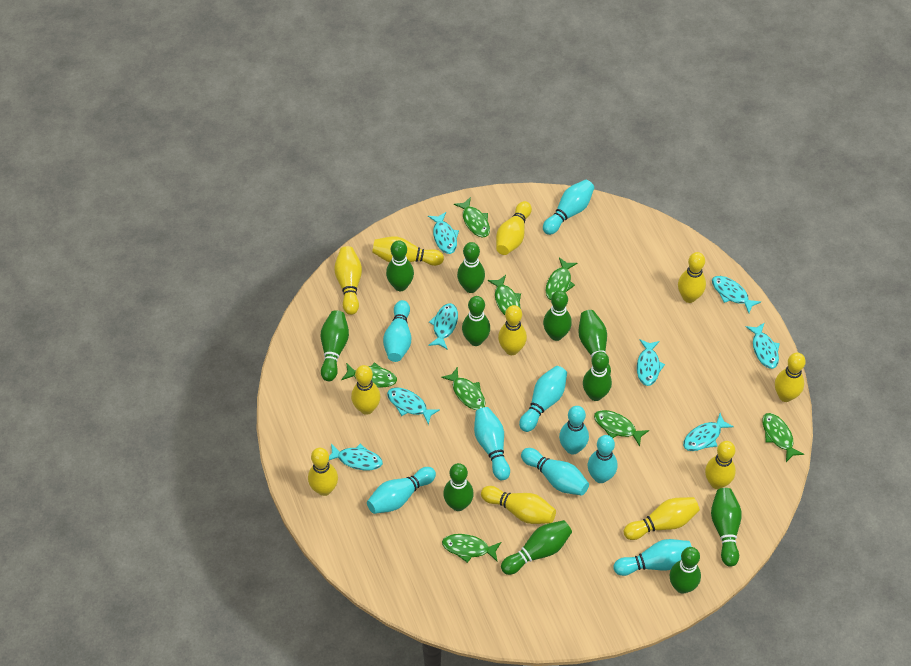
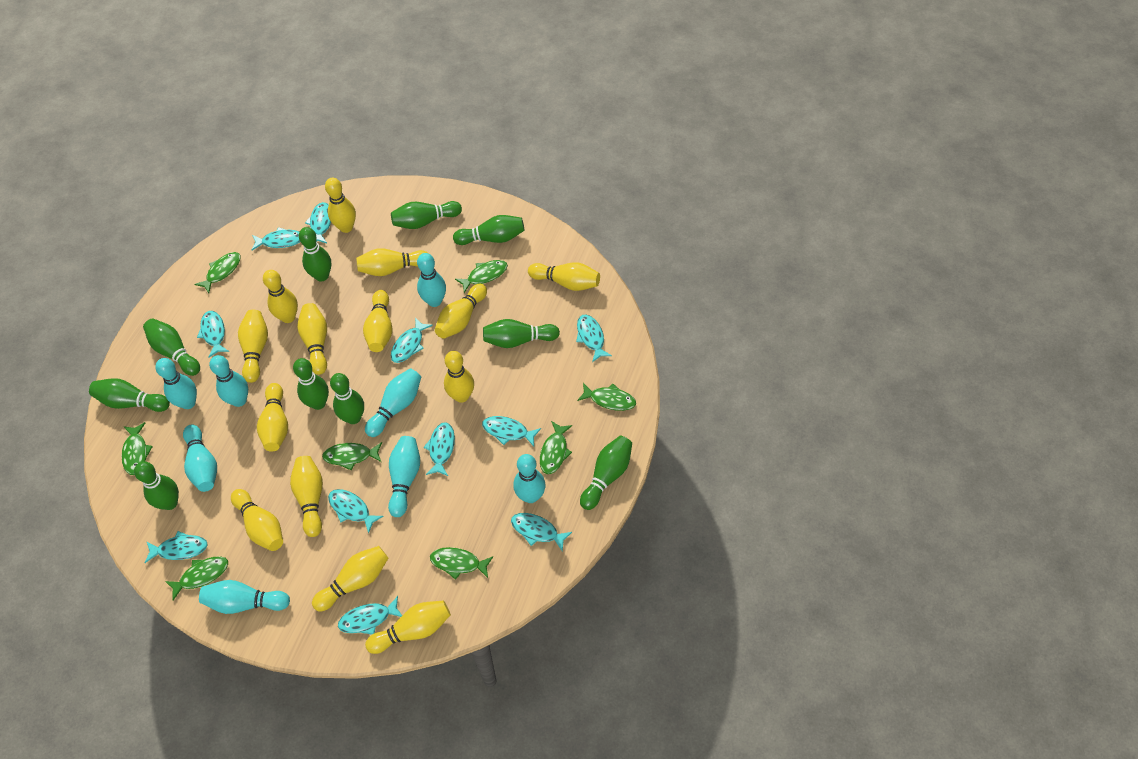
green bowling pin: [321,310,349,381] [386,240,414,291] [443,463,474,511] [457,242,485,293] [462,296,490,346] [501,520,572,575] [543,290,572,341] [579,310,611,374] [583,351,612,401] [670,547,701,594] [711,488,742,567] = 11 -> [89,378,170,412] [134,461,179,510] [143,318,200,376] [293,358,329,410] [299,227,331,282] [330,373,364,424] [391,201,462,229] [453,215,525,245] [483,319,560,348] [580,436,632,510] = 10
turquoise bowling pin: [367,467,436,514] [383,300,411,362] [474,407,510,480] [519,366,567,432] [521,448,589,496] [543,180,594,235] [559,406,589,455] [588,435,617,483] [614,539,692,576] = 9 -> [155,358,197,409] [183,424,217,492] [199,580,290,614] [209,355,248,407] [365,368,421,437] [388,436,420,517] [417,253,446,307] [513,454,546,503] = 8
turquoise fish: [329,443,383,470] [387,387,440,425] [428,212,459,254] [428,303,458,350] [637,339,665,386] [683,413,734,451] [712,276,761,313] [746,323,780,369] = 8 -> [145,531,208,563] [197,311,229,358] [252,227,300,250] [305,202,331,243] [328,489,383,534] [338,596,402,635] [391,317,433,363] [424,422,455,476] [482,416,541,447] [511,513,572,552] [576,314,612,362] = 11
yellow bowling pin: [308,448,338,496] [334,246,362,315] [351,365,380,415] [372,236,444,266] [481,486,556,524] [496,201,532,255] [498,305,527,355] [624,497,700,540] [678,252,706,303] [705,441,736,489] [775,353,806,402] = 11 -> [231,489,283,551] [238,310,268,383] [257,383,288,452] [263,270,298,323] [290,456,323,537] [297,303,327,375] [312,546,388,612] [325,178,356,233] [356,248,429,276] [363,290,392,352] [365,600,451,654] [435,284,487,339] [444,351,474,403] [528,262,600,291] = 14

